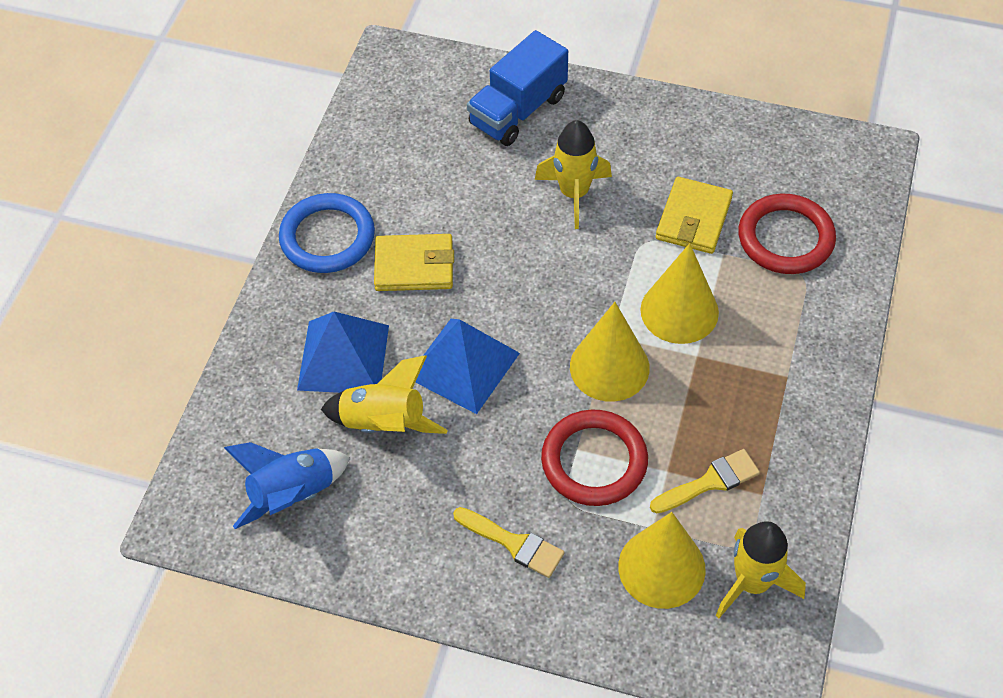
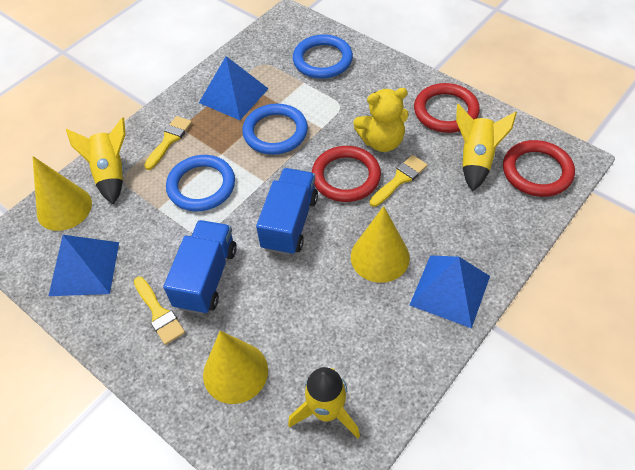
blue pyramid: [297,312,389,393] [415,319,520,414] = 2 -> [49,235,119,296] [199,56,269,120] [410,255,490,328] = 3
blue ring: [279,193,375,273] = 1 -> [166,155,235,211] [242,104,308,155] [293,34,353,79] = 3
blue rocket: [224,442,350,529] = 1 -> none = 0
blue truck: [467,30,568,146] = 1 -> [163,220,237,314] [256,168,318,255] = 2
red ring: [541,409,648,506] [738,193,836,274] = 2 -> [312,146,381,202] [414,83,480,133] [503,140,575,197] = 3
yellow brush: [453,507,564,578] [650,449,760,514] = 2 -> [134,277,185,345] [144,116,192,170] [370,155,427,207] = 3
yellow teddy bear: none = 0 -> [353,88,409,152] = 1
yellow wallet: [374,234,454,291] [656,177,733,254] = 2 -> none = 0

